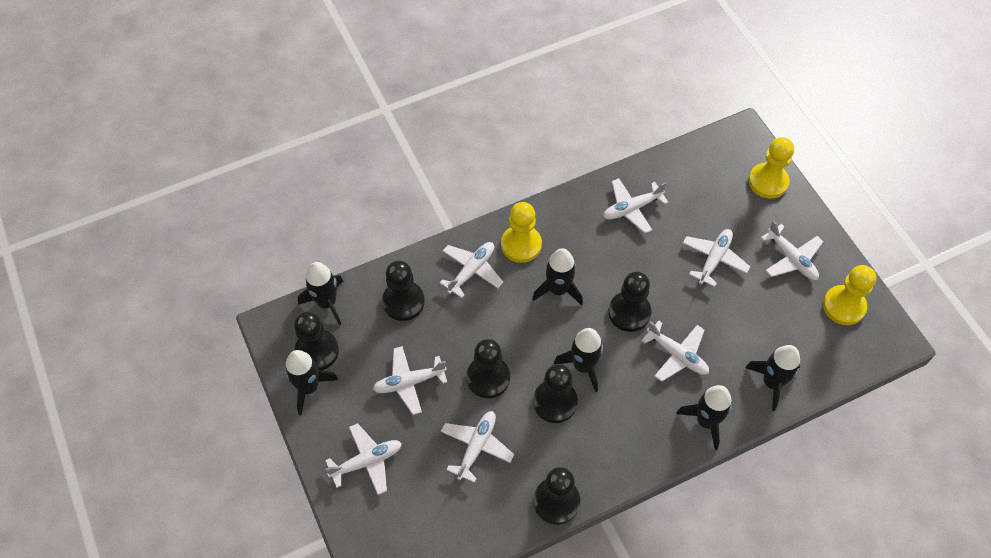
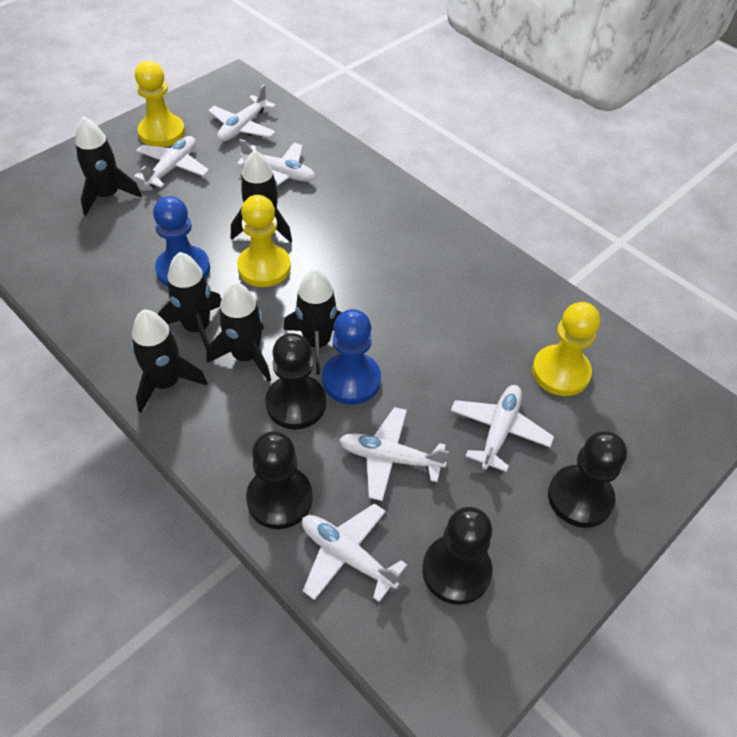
black pawn: [294,311,339,370] [382,261,425,321] [466,339,510,398] [533,364,578,423] [534,467,580,525] [608,272,651,332] = 6 -> [246,431,313,529] [265,333,326,430] [422,507,492,605] [548,431,627,528] = 4
blue pawn: none = 0 -> [153,196,210,286] [322,309,381,405] = 2
white plane: [325,423,402,495] [373,346,447,415] [440,242,503,298] [441,411,514,483] [603,178,668,233] [641,321,709,382] [683,229,750,287] [761,220,823,280] = 8 -> [134,136,209,188] [208,85,276,142] [237,139,315,185] [302,503,407,602] [339,407,449,501] [451,385,554,472] = 6

